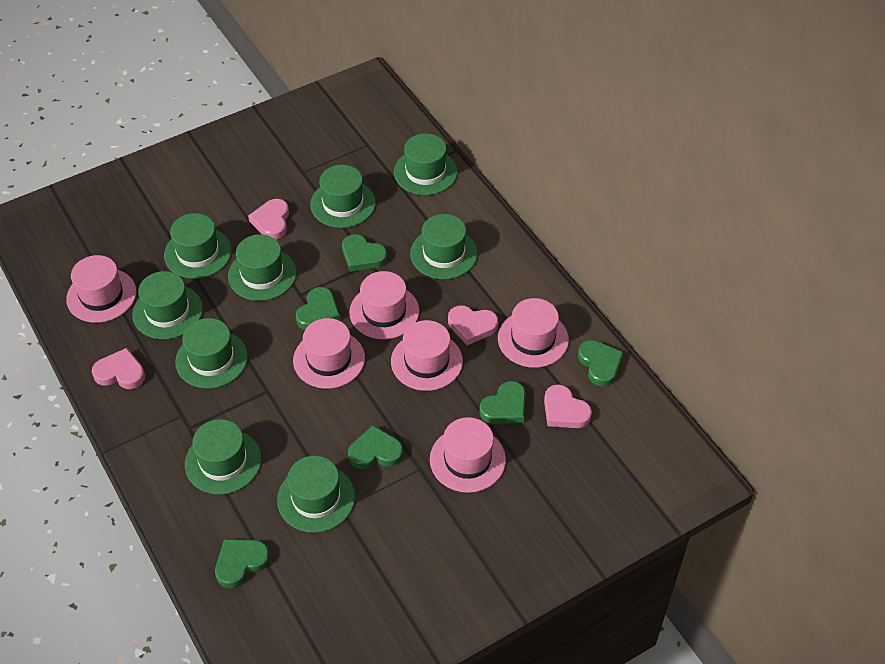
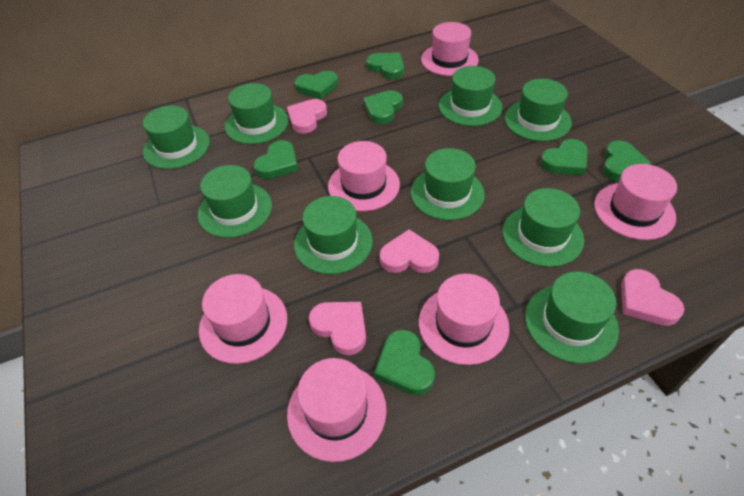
green heart: [215,539,270,588] [296,287,340,330] [342,234,387,272] [348,425,403,469] [479,381,526,424] [578,340,624,387] = 6 -> [254,140,298,179] [295,71,338,99] [363,90,403,124] [366,52,404,79] [374,330,435,395] [540,139,588,175] [602,140,651,181] = 7

